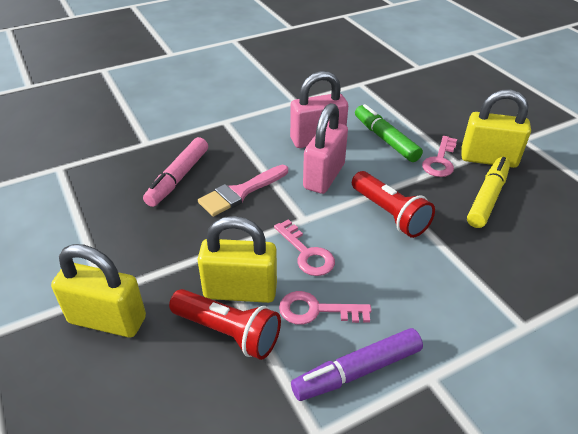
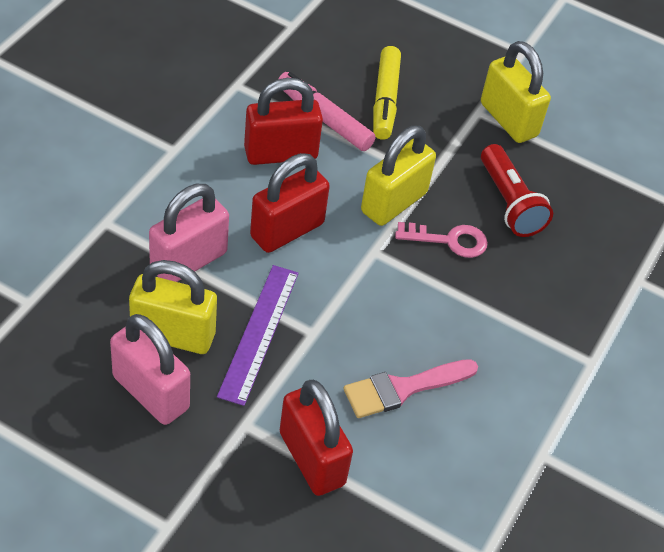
green marker: [355,104,423,162] = 1 -> none = 0
pink key: [274,219,335,276] [279,291,372,325] [422,136,457,177] = 3 -> [395,222,488,258] = 1
purple marker: [291,328,423,401] = 1 -> none = 0
purple ruler: none = 0 -> [217,265,299,406] = 1
red flashlight: [169,289,281,360] [352,171,435,238] = 2 -> [481,144,553,237] = 1
red padlock: none = 0 -> [244,78,323,165] [250,153,330,253] [280,380,353,496] = 3

